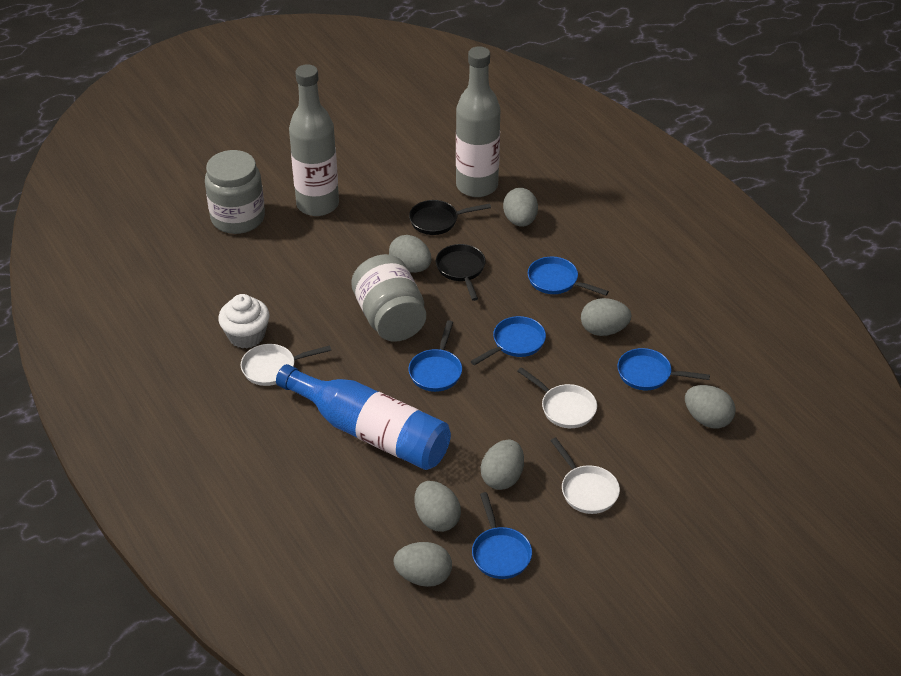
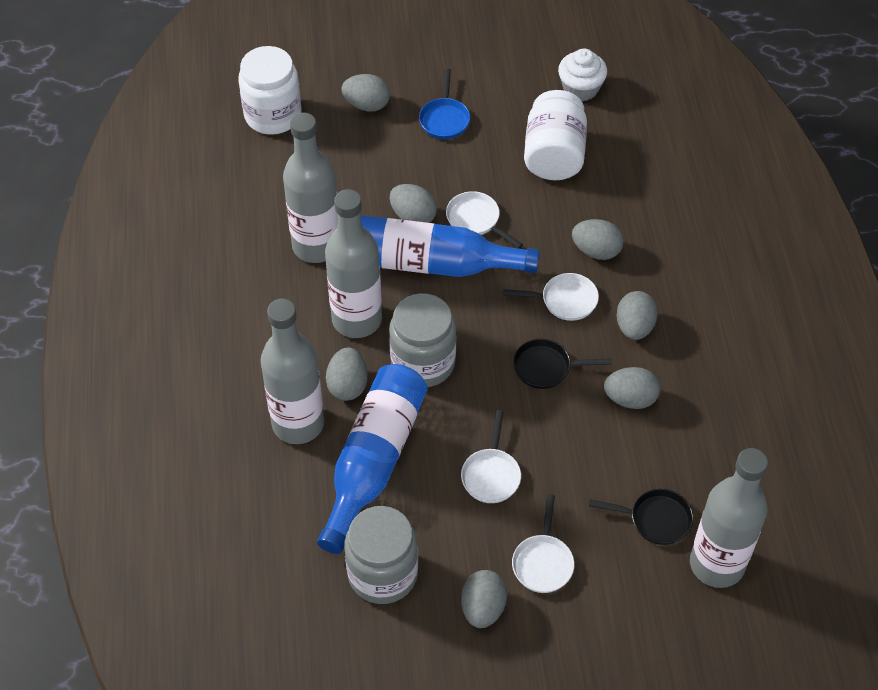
blue bottle: [276,364,451,470] = 1 -> [317,364,428,554] [361,215,540,277] = 2
blue pan: [409,321,462,392] [471,316,546,365] [472,492,532,579] [528,257,609,296] [617,348,710,390] = 5 -> [419,68,470,139] = 1
grey bottle: [289,64,339,216] [456,47,500,197] = 2 -> [261,299,324,444] [283,113,338,263] [325,189,382,338] [690,448,768,588] = 4
white jar: none = 0 -> [239,46,301,135] [524,90,587,180] = 2
white pan: [241,344,331,386] [517,367,597,428] [550,438,620,514] = 3 -> [446,191,523,248] [461,410,521,503] [503,273,599,321] [512,494,574,593] = 4

